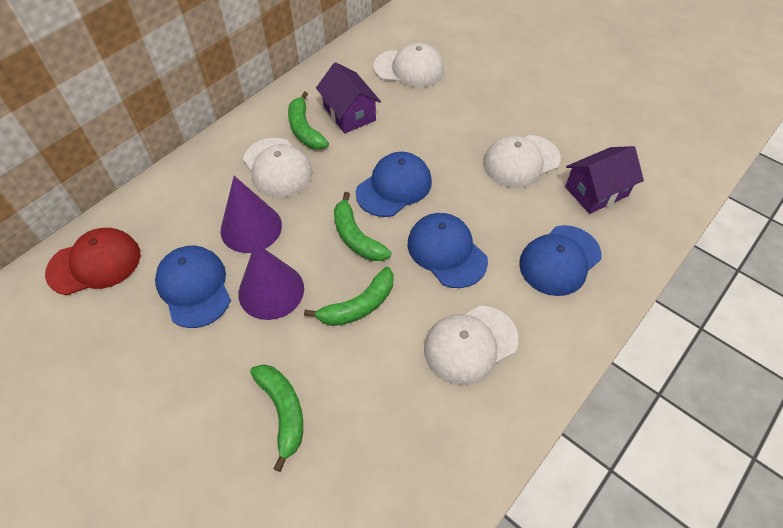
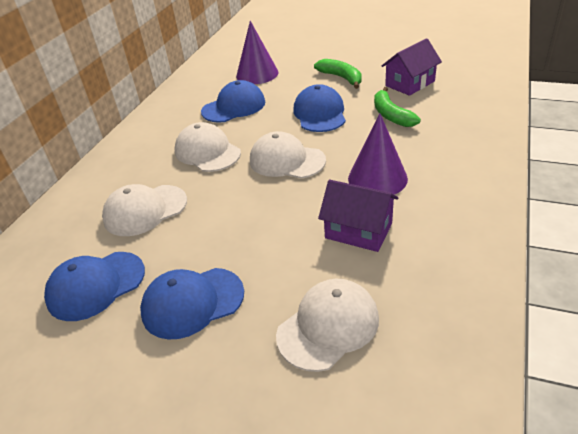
green banana: [250,364,303,472] [288,91,329,149] [304,267,394,326] [334,192,392,261] = 4 -> [314,59,362,89] [374,87,421,127] = 2
red cap: [45,228,140,295] = 1 -> none = 0

